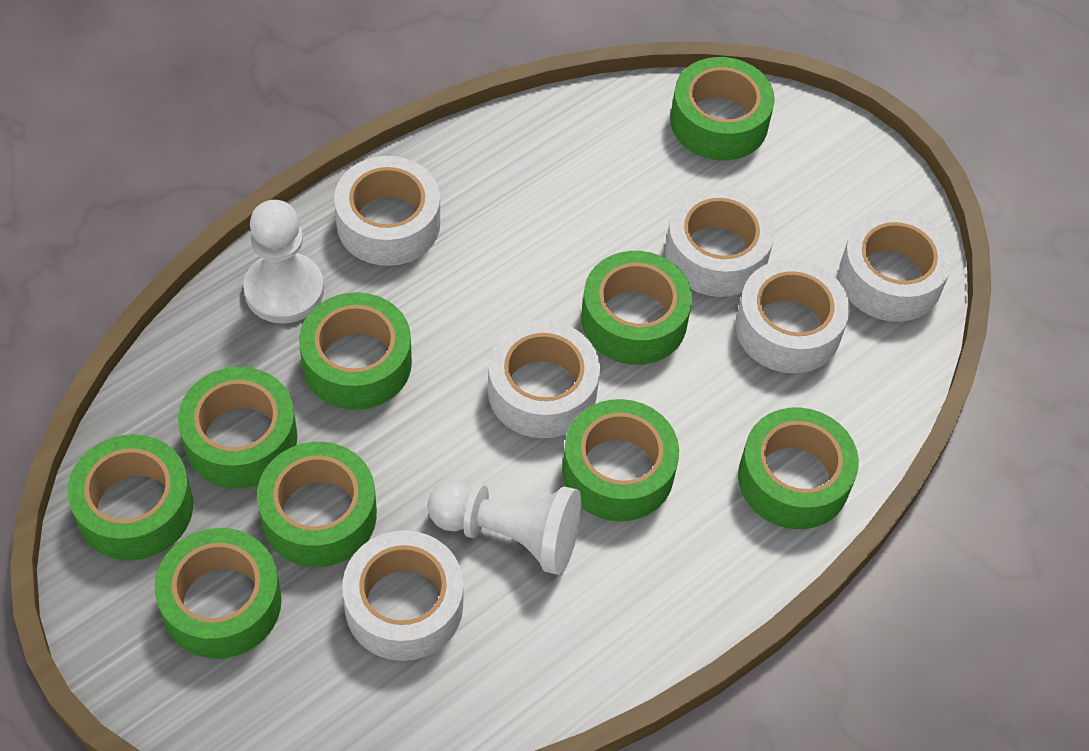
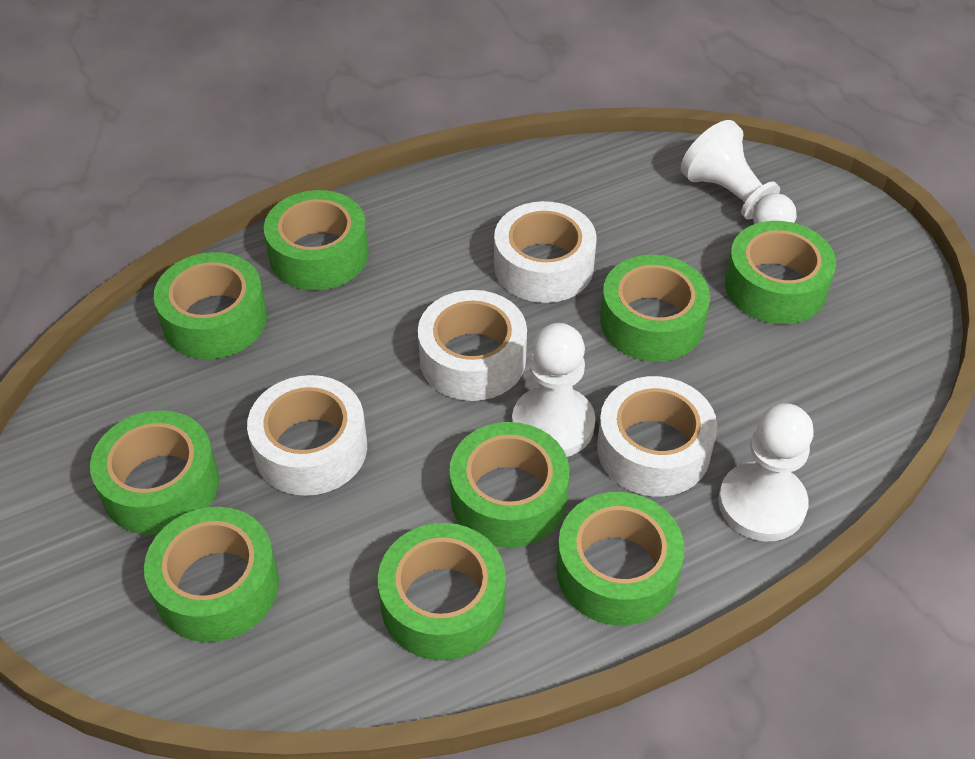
white pawn: [243,200,324,323] [427,481,581,575] = 2 -> [512,323,595,457] [681,120,797,224] [718,403,814,541] = 3
white tape: [334,156,440,266] [342,530,464,661] [488,320,600,438] [665,186,775,297] [735,259,850,373] [839,211,953,322] = 6 -> [247,375,367,496] [418,290,527,401] [494,201,597,303] [597,376,717,497] = 4

